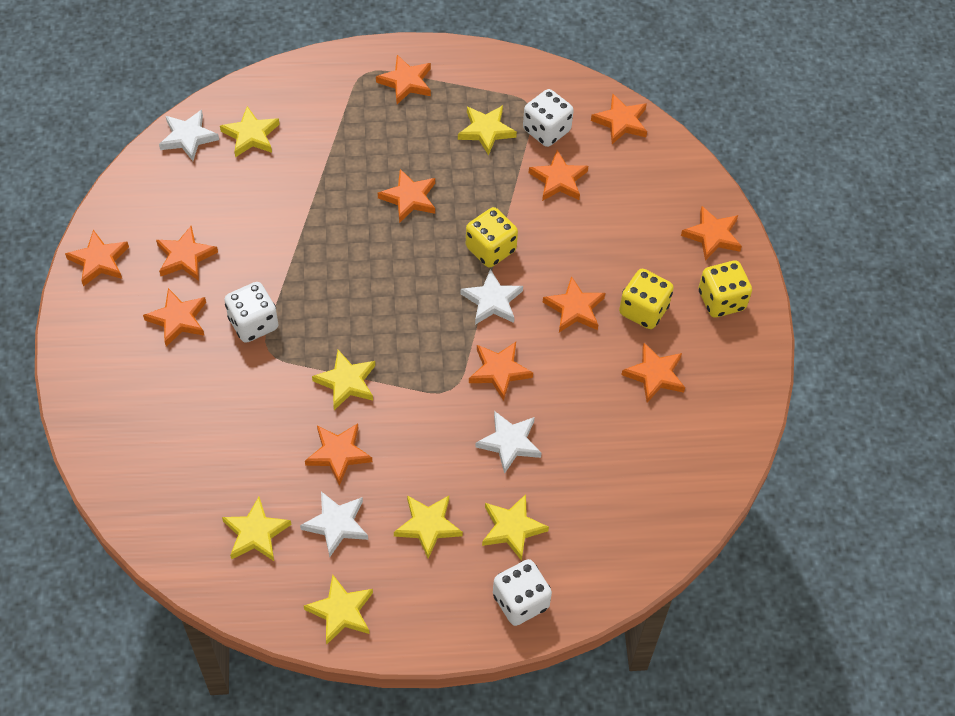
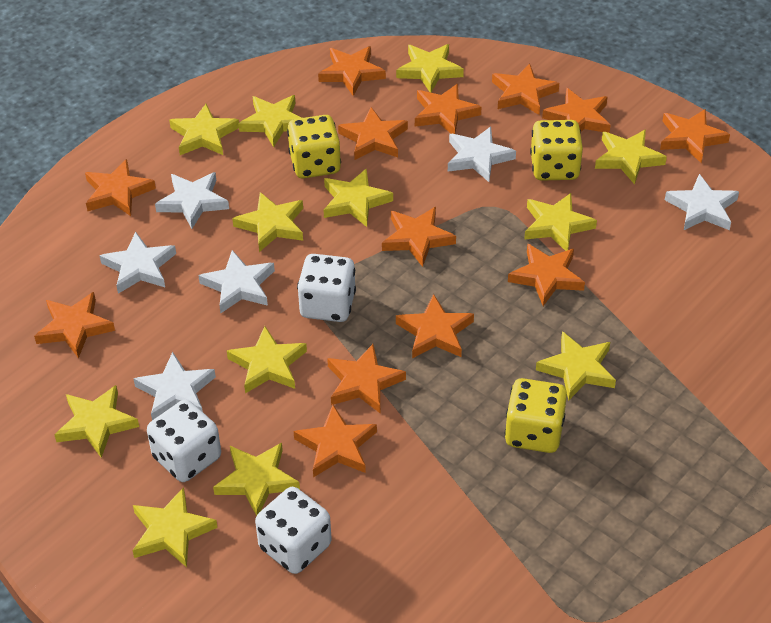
orange star: [65,230,129,286] [143,288,206,347] [156,226,218,281] [305,424,372,486] [376,55,431,104] [378,169,435,223] [469,342,533,401] [529,150,588,201] [543,276,605,332] [591,94,647,144] [621,343,685,403] [681,206,742,261] = 12 -> [34,292,115,359] [85,159,156,216] [294,405,377,477] [318,46,386,96] [327,344,406,413] [338,107,408,160] [382,207,456,267] [396,294,474,358] [415,84,481,134] [492,63,559,115] [508,243,585,306] [542,88,611,133] [660,109,730,163] = 13
white star: [159,110,219,161] [300,491,368,557] [461,269,523,325] [475,411,542,474] = 4 -> [99,232,176,294] [133,352,216,420] [155,172,229,229] [198,250,275,313] [448,127,516,182] [665,174,739,230] = 6
yellow star: [220,106,280,157] [222,497,292,561] [304,575,373,644] [312,350,375,410] [394,495,463,559] [458,105,517,156] [482,494,549,561] = 7 -> [54,385,139,458] [132,487,218,567] [169,104,239,155] [213,443,300,516] [227,326,307,394] [232,192,303,252] [238,95,302,147] [324,168,393,227] [396,44,464,92] [524,193,597,251] [536,331,616,401] [595,129,667,184] = 12

